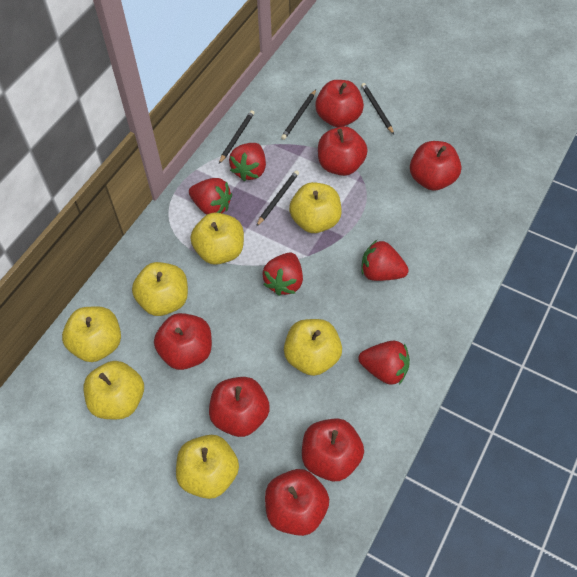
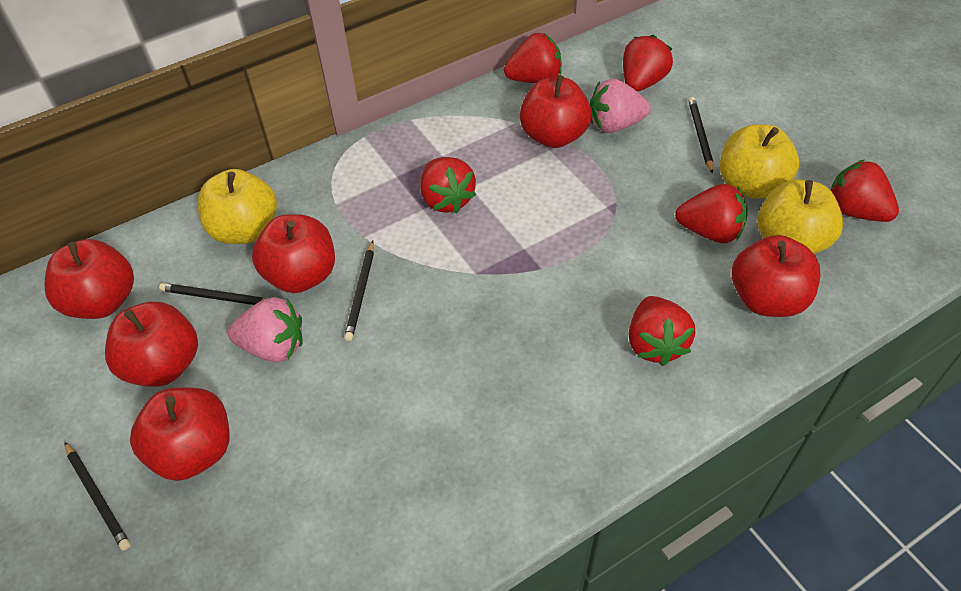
pink strawberry: none = 0 -> [228,297,303,362] [590,78,651,133] = 2
red apple: [154,313,212,370] [209,377,270,437] [265,469,329,536] [302,418,364,481] [315,80,364,127] [318,126,368,176] [410,141,461,191] = 7 -> [45,239,134,319] [105,302,198,387] [130,387,229,481] [252,214,335,293] [520,75,592,148] [732,235,820,317] = 6
red strawberry: [189,178,232,214] [229,143,266,181] [262,253,303,296] [358,341,410,385] [361,240,409,281] = 5 -> [420,157,476,213] [504,33,562,83] [623,35,673,92] [629,296,695,366] [675,184,748,243] [831,160,899,222] = 6
yellow apple: [62,306,121,362] [84,361,144,419] [132,262,188,316] [176,435,239,499] [191,212,244,265] [284,319,342,376] [289,182,342,233] = 7 -> [197,169,277,244] [720,124,799,199] [758,179,844,254] = 3

